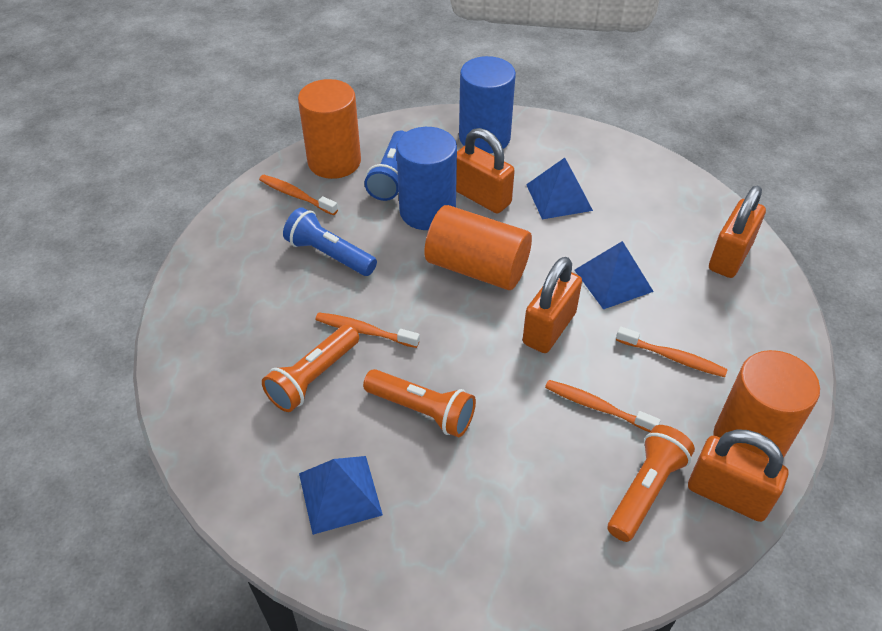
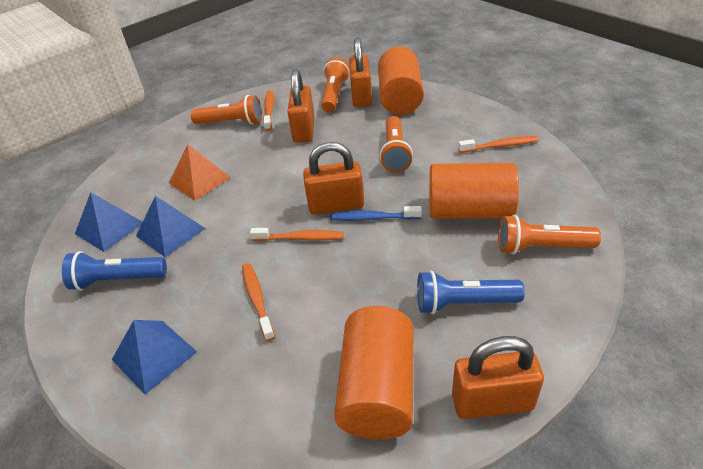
blue cylinder: [396,127,457,230] [459,56,516,153] = 2 -> none = 0
blue toothbrush: none = 0 -> [331,206,422,221] = 1
orange flashlight: [262,324,359,412] [363,369,476,437] [608,425,695,542] = 3 -> [190,95,262,124] [321,57,350,112] [380,116,413,173] [498,215,601,254] = 4
orange pyramid: none = 0 -> [169,145,231,201] = 1

